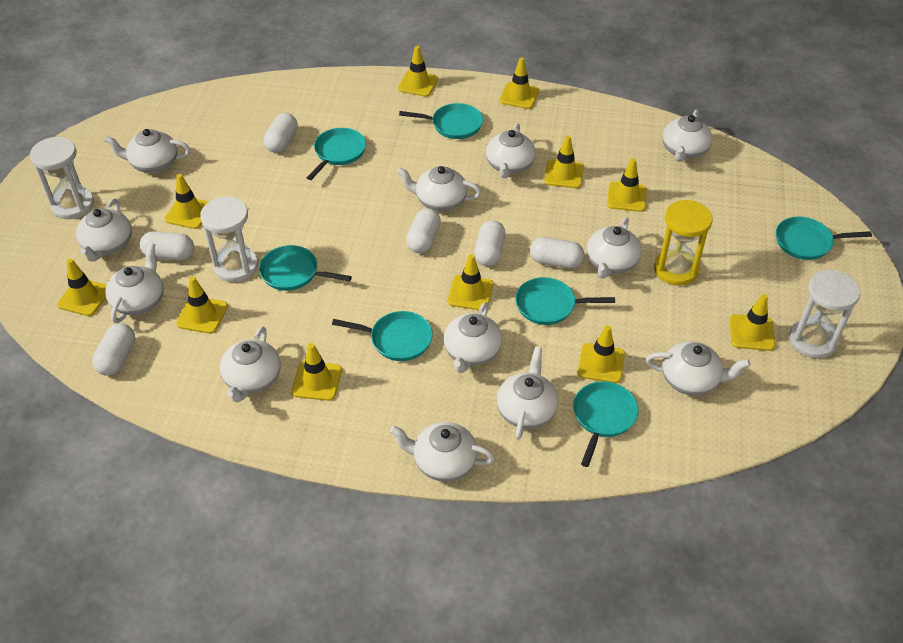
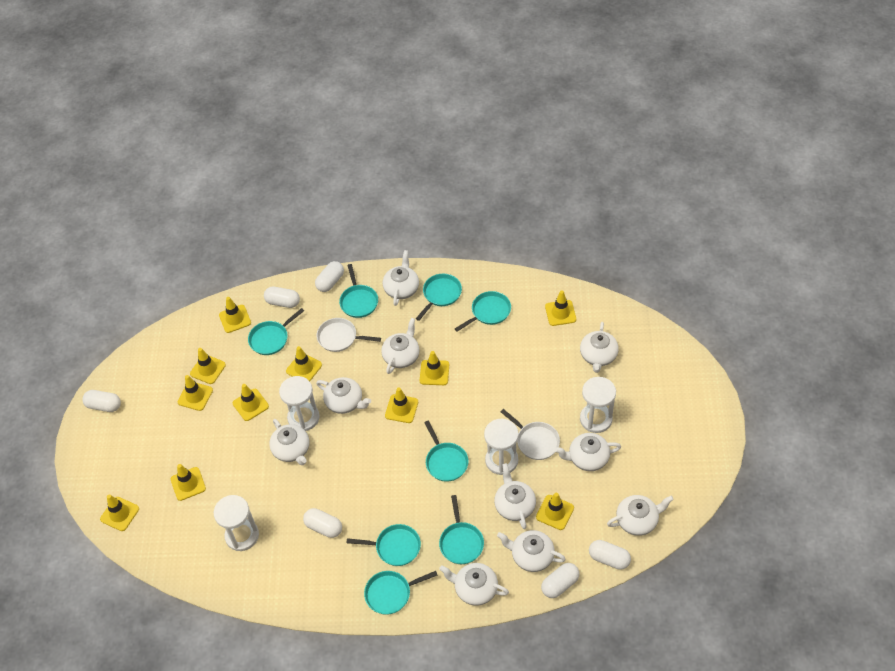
turquoise pan: [259,245,352,291] [307,128,366,180] [332,311,433,361] [399,103,483,139] [515,277,615,325] [573,381,638,467] [776,217,872,260] = 7 -> [248,308,304,355] [339,264,378,318] [346,524,421,566] [364,571,437,615] [416,274,462,321] [424,421,469,482] [439,495,484,564] [455,291,511,332] = 8
white hourglass: [30,137,94,219] [200,197,258,282] [789,270,861,358] = 3 -> [214,495,259,551] [279,376,320,431] [484,419,519,475] [580,377,616,433] = 4
white pan: none = 0 -> [317,318,381,352] [501,409,560,460] = 2
white teapot: [76,199,132,262] [104,129,190,173] [105,243,164,323] [220,327,281,402] [390,422,495,482] [397,166,481,211] [444,302,502,373] [486,123,536,178] [497,347,558,440] [587,218,641,278] [646,341,750,396] [662,110,712,162] = 12 -> [269,419,309,465] [316,377,371,414] [381,318,420,374] [383,250,419,306] [439,563,509,606] [494,463,536,529] [497,530,566,572] [555,433,621,471] [580,322,619,373] [607,495,674,536] = 10
yellow hourglass: [654,200,713,286] = 1 -> none = 0

